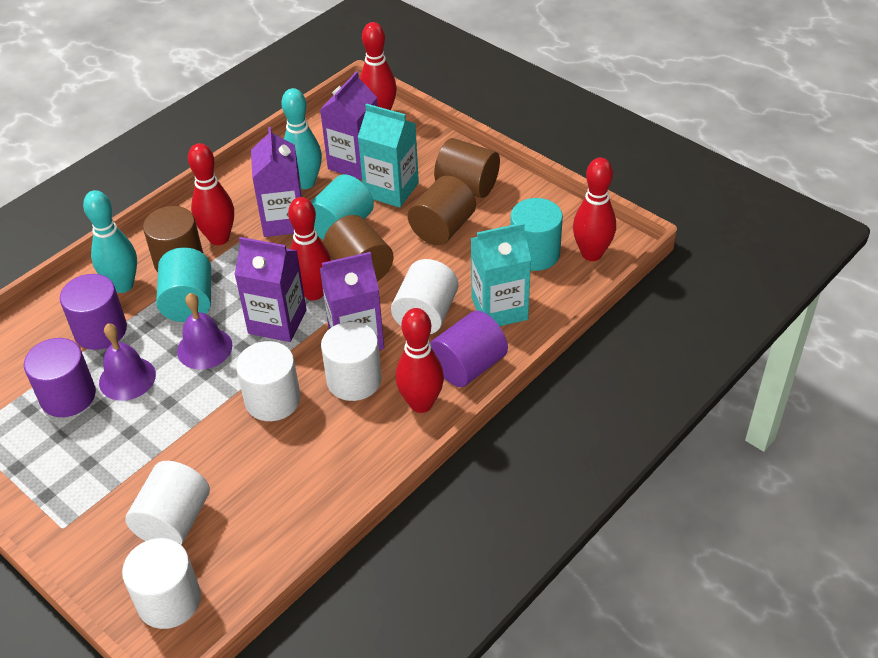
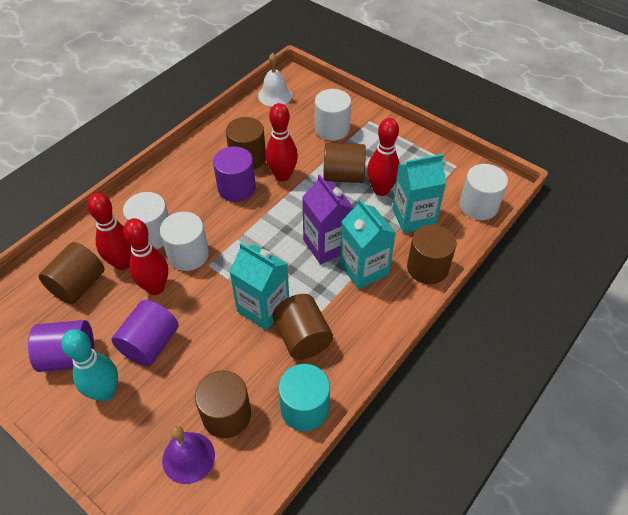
brown cylinder: [143,206,203,272] [323,215,394,282] [408,176,476,245] [434,138,500,198] = 4 -> [39,242,105,304] [195,371,251,438] [226,117,266,169] [272,294,333,360] [323,143,366,183] [407,224,456,284] = 6
purple bell: [99,323,156,401] [177,293,232,369] = 2 -> [162,426,215,484] = 1
purple carton: [234,237,307,342] [251,127,303,237] [320,71,378,180] [320,252,384,350] = 4 -> [302,174,354,264] = 1
red bowling pin: [188,143,234,245] [288,197,331,300] [360,22,397,110] [396,308,444,413] [573,157,616,261] = 5 -> [87,193,131,270] [123,218,168,295] [266,103,298,181] [367,118,400,196] = 4
turquoise bowling pin: [83,190,137,293] [281,88,322,189] = 2 -> [61,329,118,401] = 1
turquoise carton: [358,103,419,208] [471,223,531,326] = 2 -> [229,243,289,331] [339,198,396,289] [392,154,446,233] = 3
turquoise cylinder: [156,247,211,322] [311,174,374,240] [510,198,563,271] = 3 -> [278,364,330,431] = 1
white bell: none = 0 -> [258,53,292,107] = 1
white cylinder: [122,538,201,629] [125,461,210,545] [236,341,301,421] [321,322,382,401] [391,259,458,334] = 5 -> [123,192,169,249] [160,212,209,271] [315,89,351,141] [460,164,508,220] = 4

